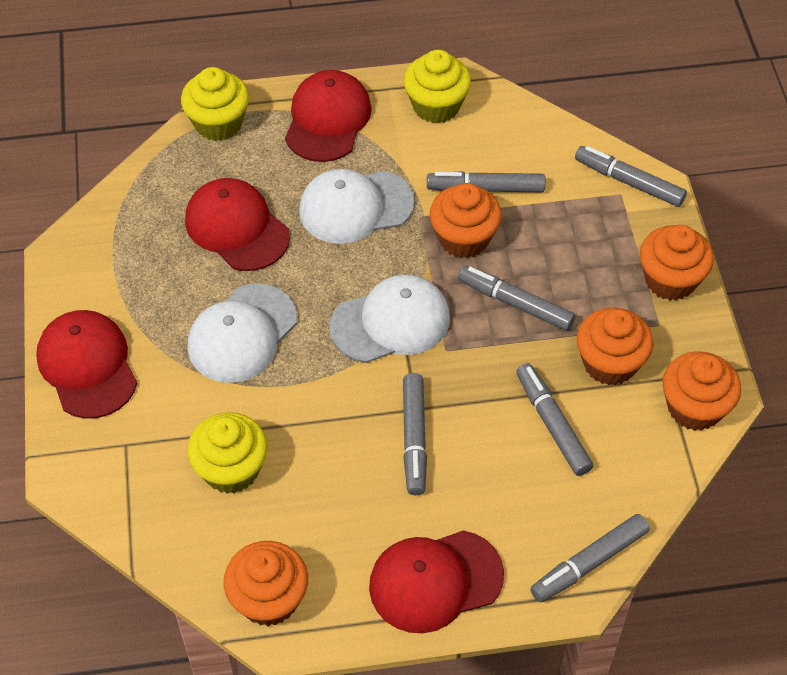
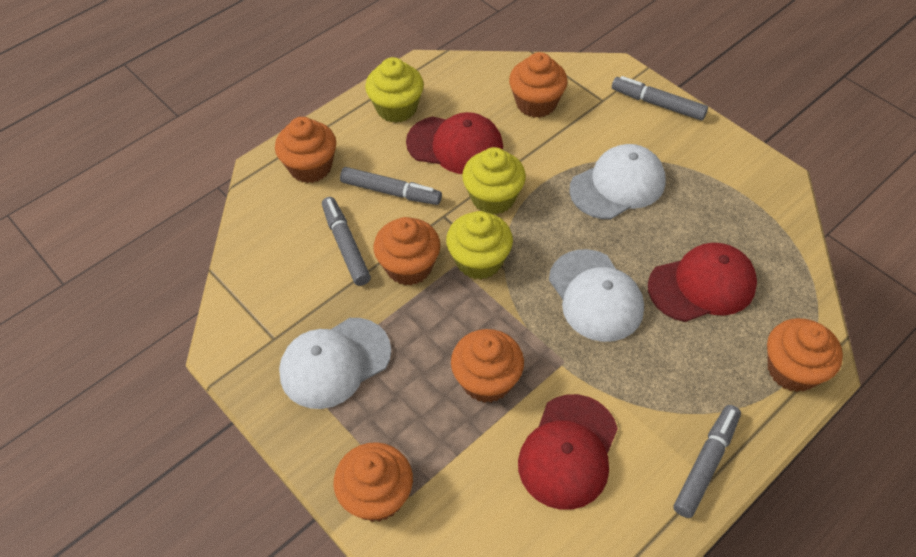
grey marker: [403,373,427,495] [427,171,545,192] [458,266,575,331] [516,363,593,476] [530,514,649,602] [575,146,687,207] = 6 -> [322,197,371,286] [340,167,442,205] [612,76,708,121] [674,405,741,518] = 4
orange cupcake: [224,541,308,626] [429,183,502,258] [577,308,653,385] [640,225,714,300] [663,351,741,431] = 5 -> [275,117,336,183] [334,442,413,522] [374,217,440,285] [451,329,524,403] [509,52,568,118] [767,318,843,392] = 6
red cap: [36,310,137,419] [185,178,290,271] [285,70,372,162] [369,530,504,633] = 4 -> [406,112,503,174] [518,394,618,510] [648,243,757,322] = 3

